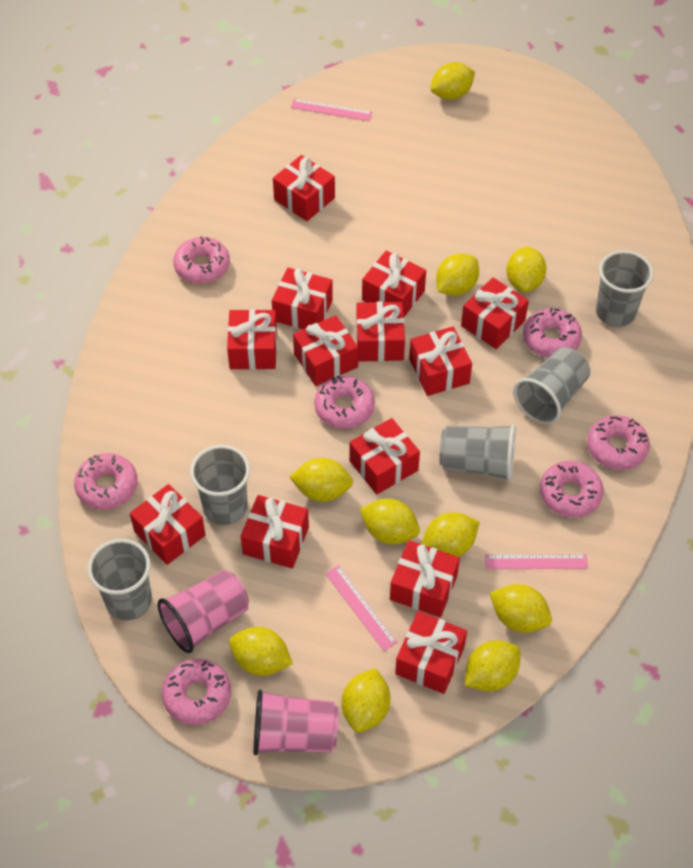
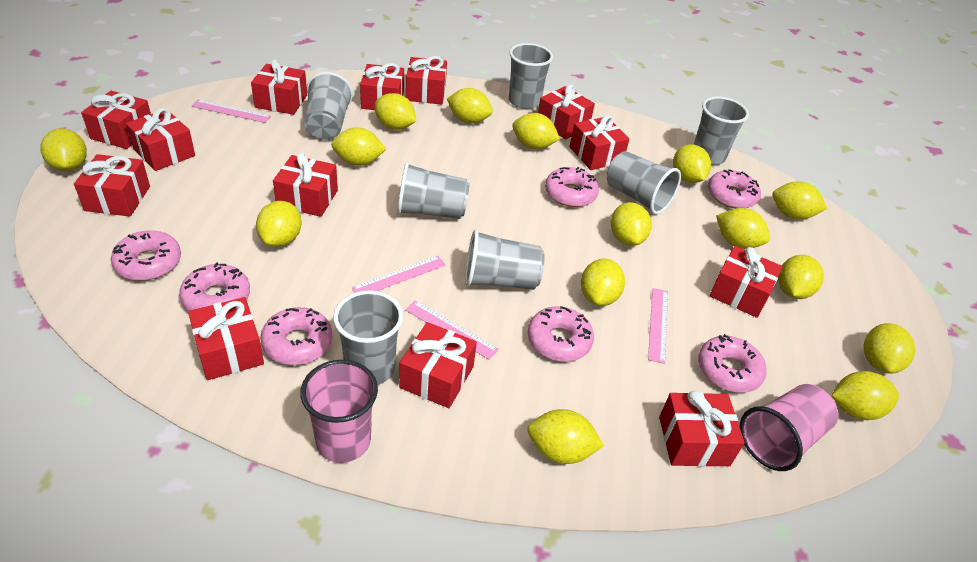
grey cup: [88,539,152,621] [190,445,250,525] [439,424,516,481] [513,347,590,424] [596,250,654,327] = 5 -> [304,72,353,140] [333,290,403,385] [397,162,469,219] [465,230,545,290] [509,43,553,109] [607,151,681,214] [694,96,749,165] = 7
pink ruler: [291,99,372,121] [325,565,398,651] [485,554,588,569] = 3 -> [192,100,271,123] [352,256,446,293] [405,300,499,360] [648,288,668,364] = 4
yellow lemon: [229,627,293,676] [290,458,353,502] [342,668,390,733] [360,499,420,544] [422,512,480,557] [430,62,475,100] [436,253,479,296] [465,640,521,692] [490,584,552,633] [506,247,547,292] = 10 -> [40,128,87,171] [256,201,301,247] [331,127,386,166] [374,93,416,130] [447,88,493,123] [512,113,560,149] [527,409,604,464] [581,259,625,306] [611,202,652,246] [673,144,711,183] [716,208,770,249] [772,181,827,219] [778,255,824,299] [831,371,899,420] [863,323,915,374] = 15

